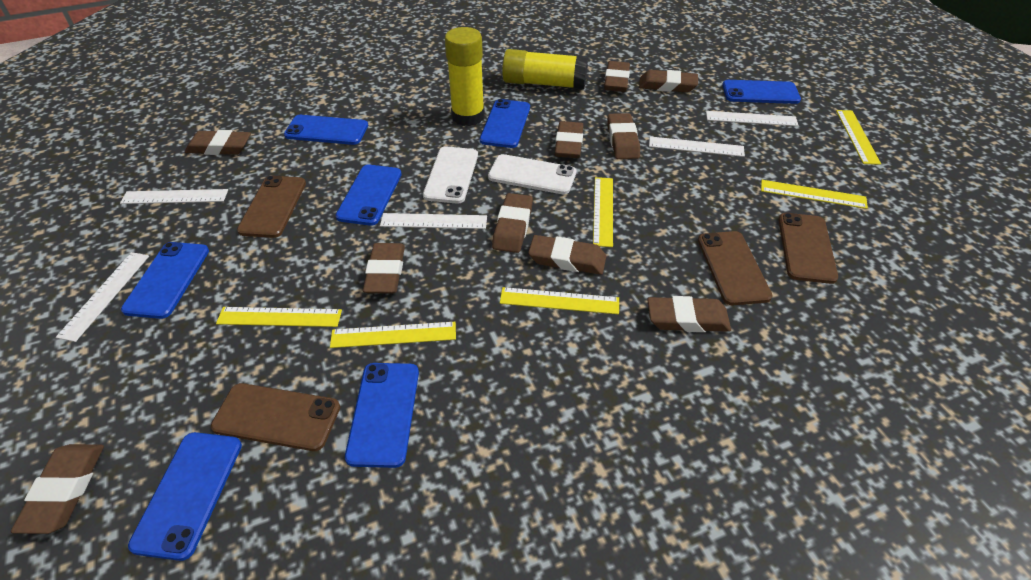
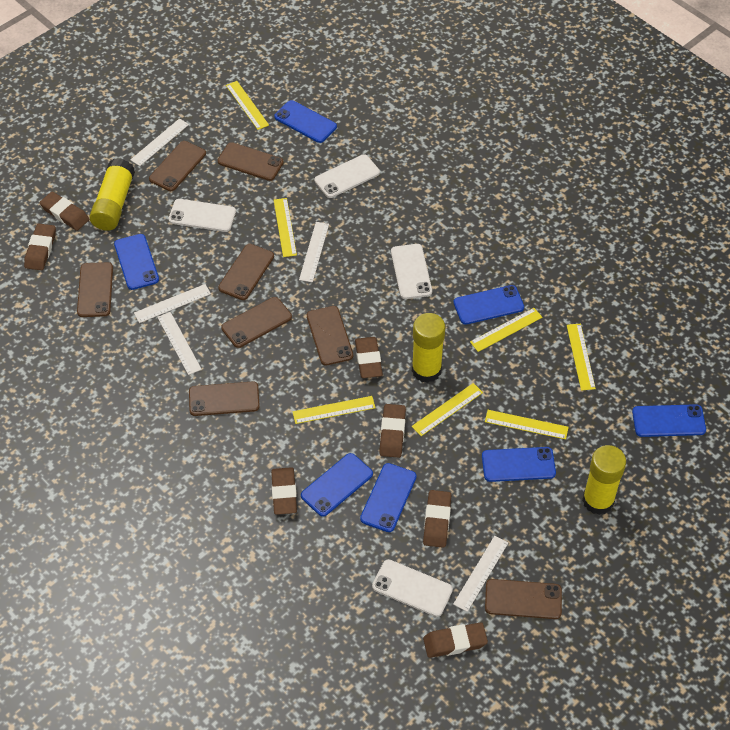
brown eraser: [11,444,104,534] [185,130,251,155] [363,243,405,294] [492,193,533,253] [528,235,606,275] [555,121,584,158] [604,61,630,92] [607,113,640,159] [639,70,698,93] [647,296,731,332] = 10 -> [24,224,56,270] [40,192,90,231] [271,467,297,515] [355,337,383,378] [379,404,406,458] [423,490,451,548] [423,622,488,658] = 7
brown phone: [211,383,340,451] [237,175,306,238] [698,231,773,305] [778,213,838,284] = 4 -> [77,262,113,317] [149,141,206,191] [189,381,260,416] [218,142,284,181] [218,244,274,300] [221,297,292,348] [307,306,353,366] [485,579,562,619] = 8
white phone: [423,147,478,204] [488,154,576,194] = 2 -> [168,199,236,232] [314,154,380,198] [372,559,453,617] [391,244,432,299] = 4
yellow glue stick: [445,27,485,126] [502,49,588,90] = 2 -> [89,158,135,231] [412,313,445,383] [582,445,626,515] = 3
yellow ruler: [216,307,342,327] [330,322,456,348] [500,287,619,314] [593,177,613,247] [761,180,868,209] [836,110,881,165] = 6 -> [226,81,269,130] [274,198,297,257] [293,396,376,424] [411,383,483,436] [470,308,542,352] [485,410,569,440] [567,324,596,391] = 7

